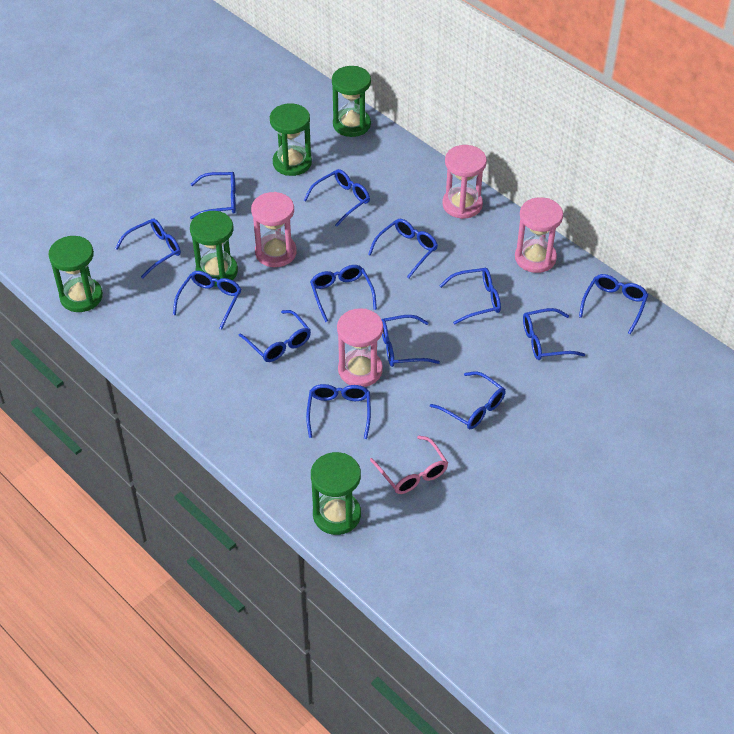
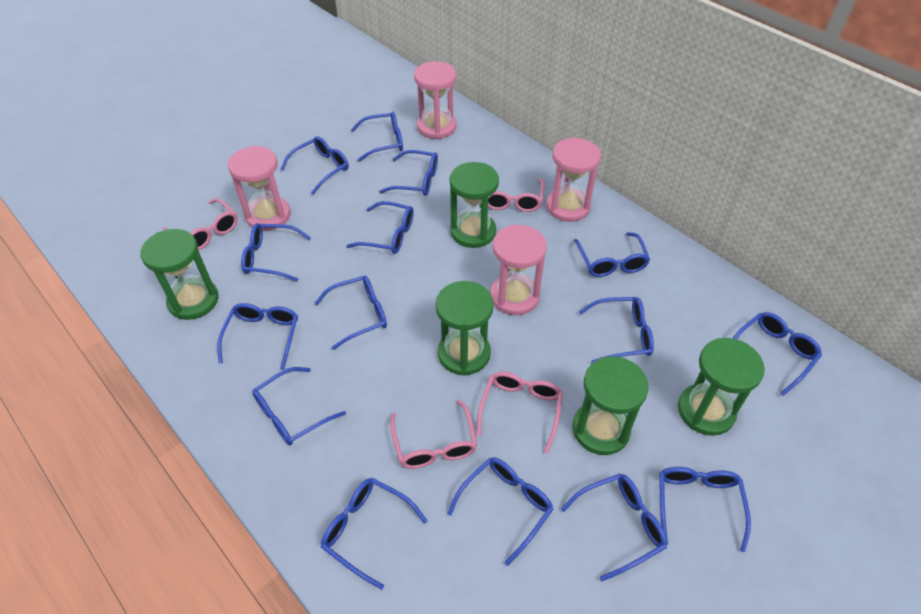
blue glasses: [115,218,181,279] [173,271,241,329] [190,172,236,219] [239,310,311,362] [304,169,370,227] [306,384,371,439] [310,265,377,322] [368,219,438,278] [381,315,440,367] [430,371,505,429] [439,268,501,325] [523,308,585,360] [579,274,648,335] = 13 -> [217,303,298,370] [241,223,311,281] [252,367,346,445] [280,136,349,195] [315,276,387,350] [321,478,427,590] [346,201,414,254] [351,111,403,162] [379,150,438,196] [447,457,553,566] [561,473,667,581] [574,232,650,277] [579,297,654,363] [659,467,751,553] [733,312,822,396] = 15
pink glasses: [370,436,448,494] = 1 -> [163,198,238,250] [390,400,477,469] [477,372,563,454] [488,179,544,212] = 4

